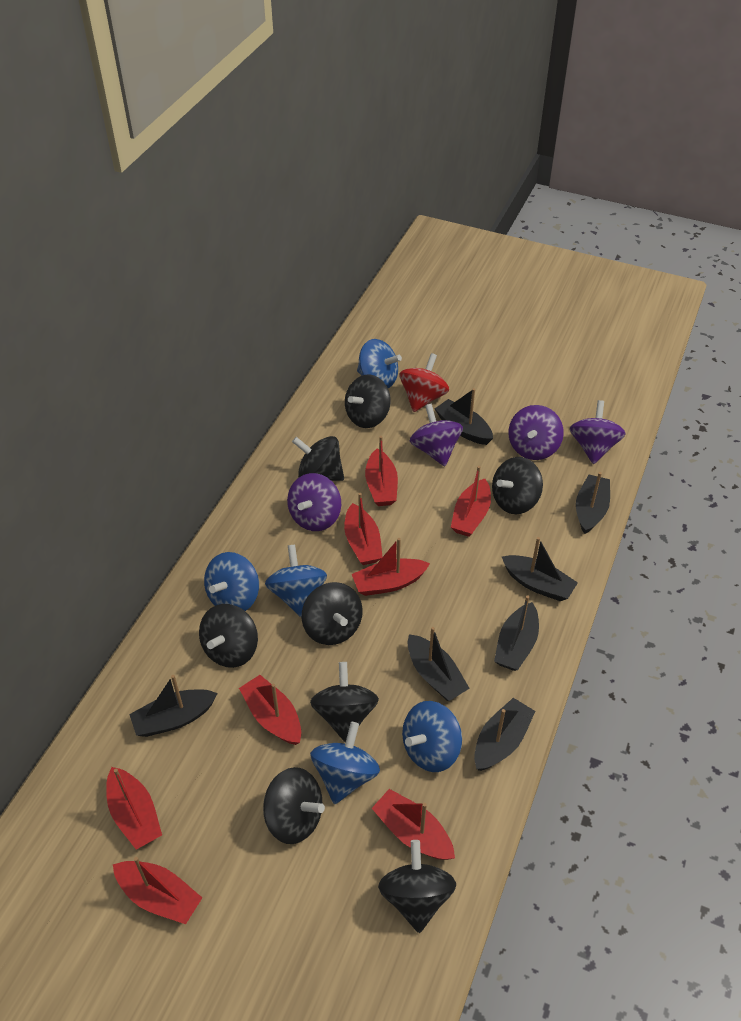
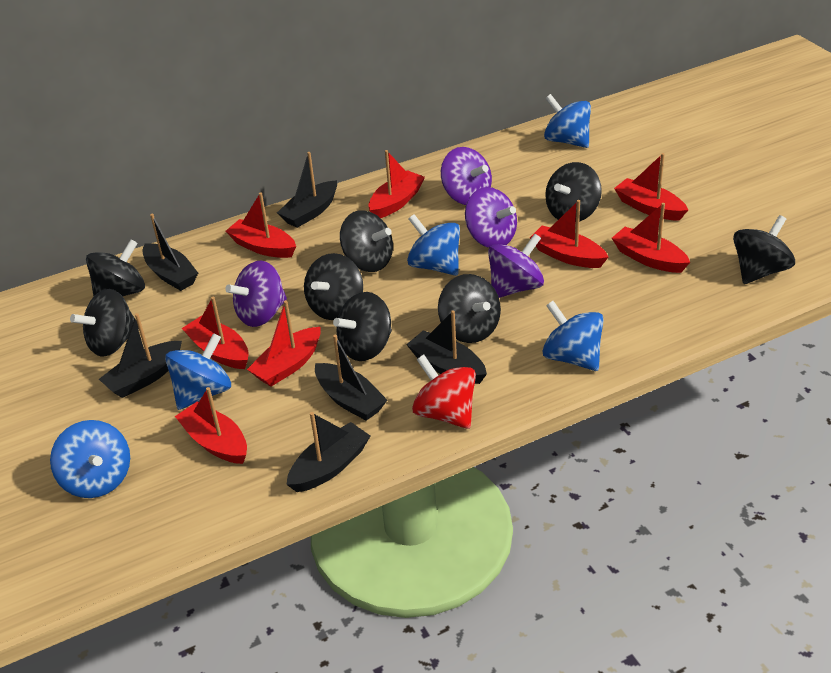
black boat: [129,675,218,737] [407,627,470,701] [435,388,493,445] [474,698,535,771] [494,595,539,671] [502,537,578,601] [576,472,610,534] = 7 -> [99,313,182,398] [142,214,198,291] [277,152,337,228] [287,412,370,492] [315,335,387,421] [406,310,487,384] = 6

